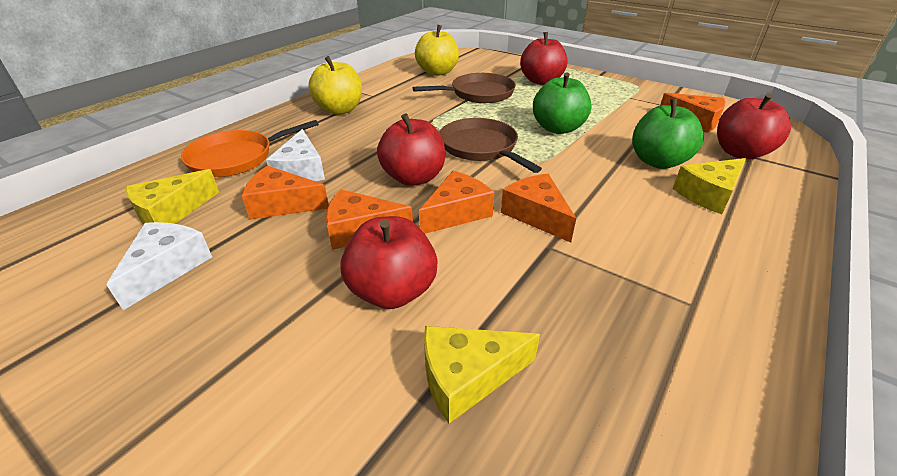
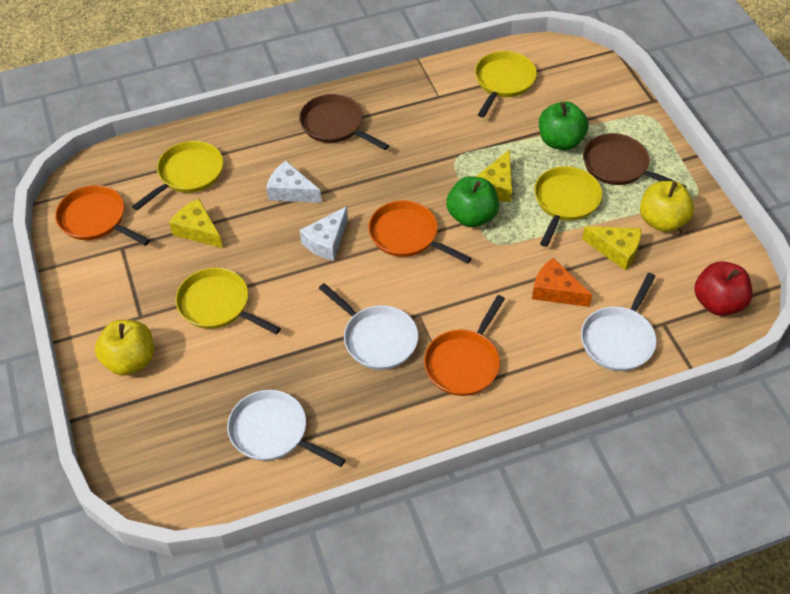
orange cheese: [242,166,329,220] [326,189,413,250] [419,171,495,234] [501,174,576,243] [660,93,725,133] = 5 -> [532,258,592,307] = 1
orange pan: [181,120,319,177] = 1 -> [55,185,150,246] [368,200,472,264] [424,295,505,396] = 3
red apple: [340,216,438,309] [377,113,445,186] [520,32,568,85] [717,93,791,160] = 4 -> [694,261,753,316] = 1
white pan: none = 0 -> [227,390,346,467] [319,283,418,370] [581,273,657,371] = 3
yellow pan: none = 0 -> [132,141,223,210] [175,268,281,335] [475,51,537,118] [534,166,602,247] = 4

